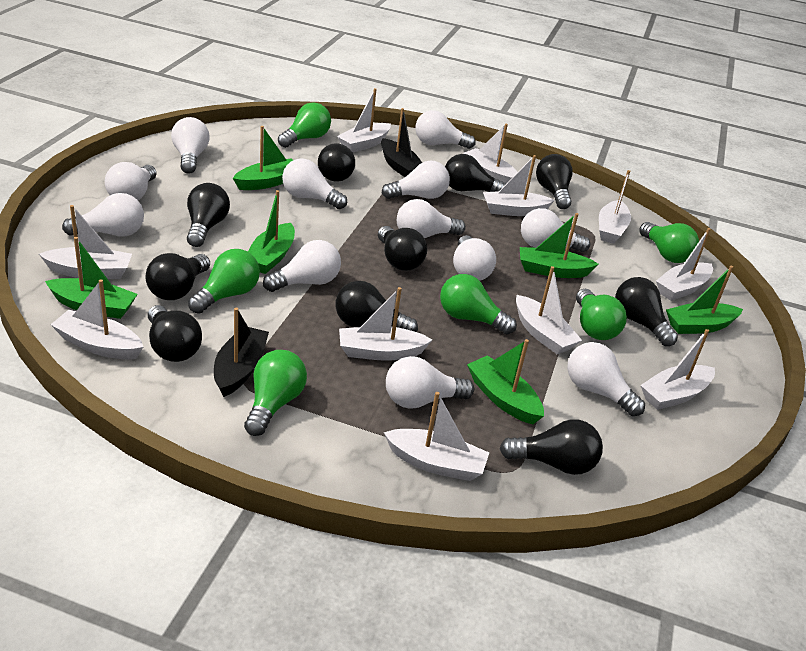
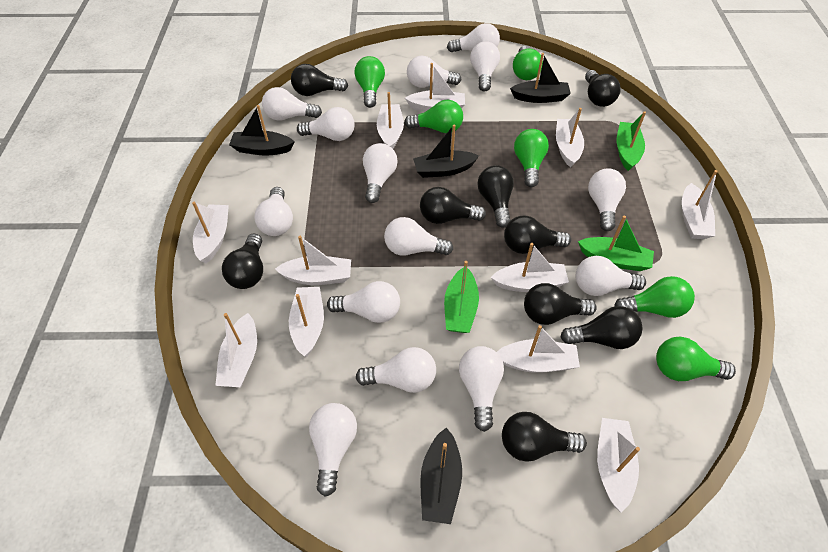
black boat: [214,308,269,397] [381,108,422,177] = 2 -> [229,105,294,155] [413,125,479,178] [420,427,462,524] [510,53,571,103] = 4
black light bulb: [146,253,210,300] [148,305,202,362] [187,183,230,247] [318,143,355,182] [336,281,418,332] [378,226,427,271] [445,154,507,192] [499,419,603,475] [536,154,572,209] [615,277,678,346] = 10 -> [222,234,263,289] [291,64,348,96] [420,187,486,224] [478,165,514,228] [502,412,587,462] [504,215,571,254] [524,283,597,325] [560,306,643,349] [585,70,621,107] = 9
green boat: [45,237,138,319] [233,126,293,190] [248,190,295,274] [467,339,544,424] [520,213,598,278] [666,266,743,334] = 6 -> [444,261,479,333] [578,215,654,271] [617,111,646,171] = 3
white light bulb: [62,193,144,237] [105,162,157,200] [171,117,209,174] [263,240,341,292] [282,158,347,209] [382,161,450,199] [386,356,474,409] [397,199,466,238] [415,110,476,149] [453,235,496,281] [521,208,591,252] [567,342,645,416] = 12 -> [254,187,293,236] [262,87,322,121] [297,107,355,141] [309,403,357,497] [327,281,400,323] [356,347,436,393] [363,143,398,203] [384,217,453,256] [407,56,461,88] [447,23,500,52] [459,346,504,432] [470,41,500,92] [576,256,646,296] [588,168,626,231] = 14

